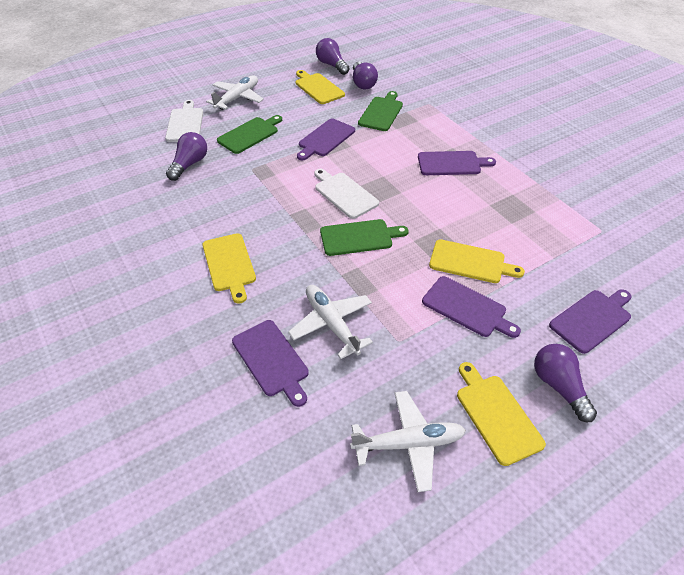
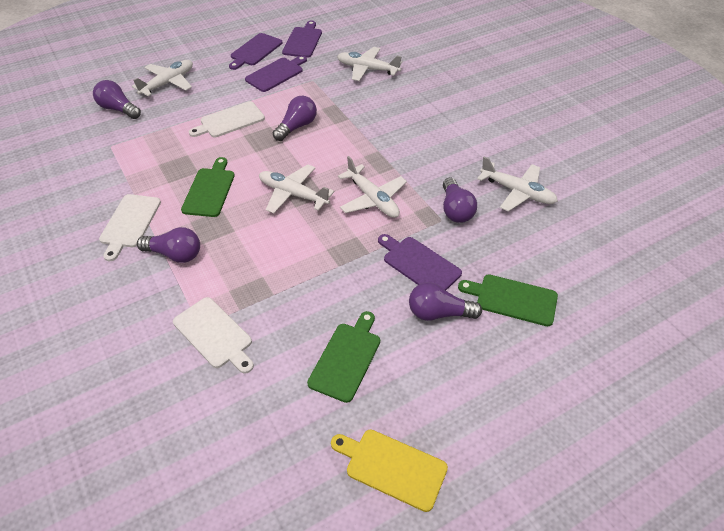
purple cutting board: [232,320,309,407] [297,119,355,160] [418,151,496,175] [422,276,521,338] [549,289,632,354] = 5 -> [229,33,283,70] [245,56,307,92] [282,21,322,58] [378,234,462,290] = 4
purple light bulb: [166,132,207,181] [316,38,350,75] [353,62,378,89] [534,344,597,422] = 4 -> [93,80,141,119] [137,227,200,263] [273,96,317,141] [409,282,482,321] [443,177,477,223] = 5
white cutting board: [165,100,203,142] [314,169,379,219] = 2 -> [99,194,161,261] [173,297,254,374] [189,101,265,138] = 3
white plane: [206,75,264,110] [288,285,373,359] [350,391,466,492] = 3 -> [132,60,193,97] [259,164,334,214] [337,47,402,81] [338,156,407,218] [477,157,558,212] = 5
yellow cutting board: [202,233,256,304] [296,70,345,104] [429,239,525,283] [457,362,546,466] = 4 -> [331,430,448,512] = 1

